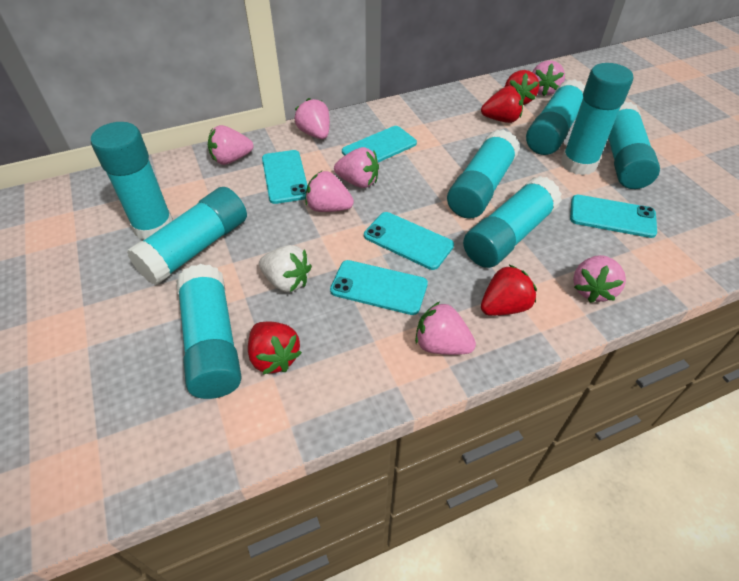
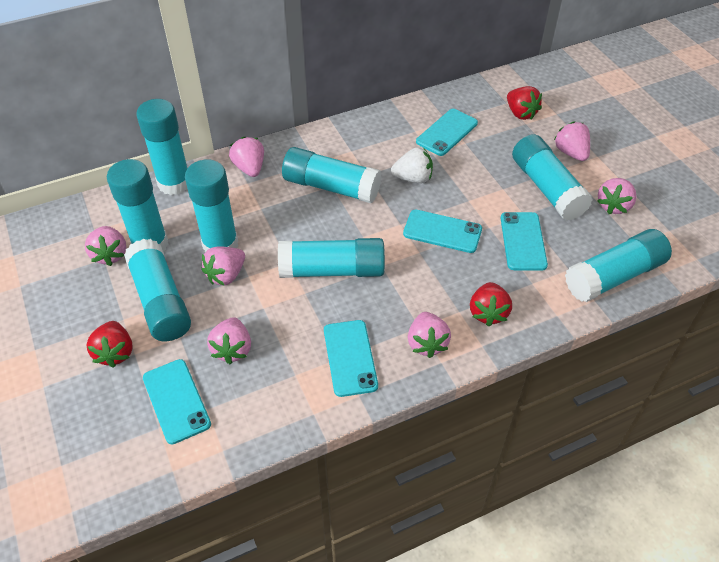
red strawberry: [248,322,302,374] [481,86,523,123] [481,265,537,316] [505,70,539,105] = 4 -> [87,321,133,368] [470,282,512,327] [507,86,542,120] = 3

